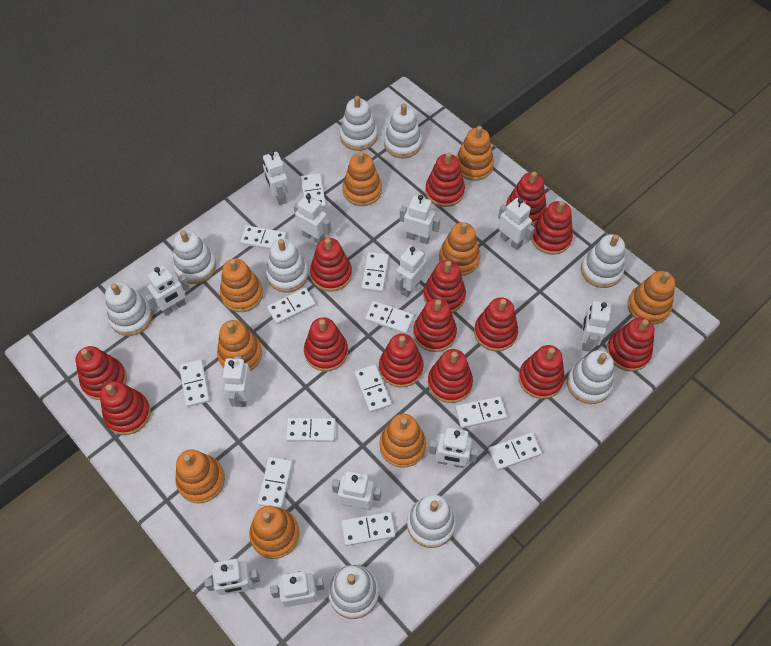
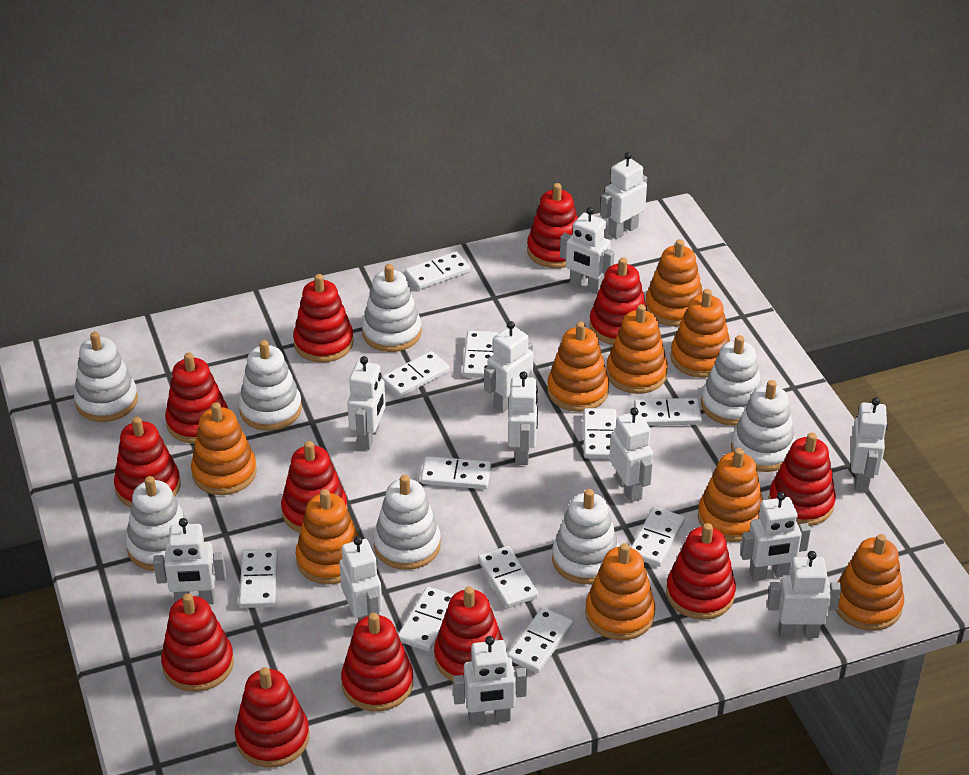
red stacking toy: [75,346,127,400] [100,381,151,435] [304,317,348,371] [310,238,352,292] [379,334,424,388] [413,298,457,352] [423,260,466,313] [425,152,465,207] [428,349,473,403] [474,297,518,351] [506,171,546,225] [518,345,565,399] [531,201,573,255] [606,317,655,371] = 14 -> [114,417,181,508] [161,593,234,692] [165,352,228,444] [235,667,309,768] [281,441,348,533] [293,274,354,362] [341,613,413,711] [434,587,503,681] [527,183,578,268] [589,258,647,345] [666,523,736,620] [769,432,836,526] = 12
white domino: [179,360,210,407] [240,226,286,249] [257,457,293,508] [267,288,316,324] [286,418,335,442] [300,173,326,208] [341,512,395,546] [354,364,391,413] [361,252,389,292] [365,301,414,334] [455,396,507,428] [488,432,542,470] = 12 -> [239,549,278,608] [382,351,450,397] [398,586,453,651] [405,251,470,290] [421,456,491,489] [463,331,498,378] [478,546,538,608] [507,607,573,673] [583,408,616,459] [631,507,685,567] [634,398,702,426] = 11
white stacking toy: [105,282,153,336] [173,230,216,284] [266,239,308,293] [328,565,379,619] [340,96,377,151] [384,104,422,159] [407,494,456,548] [567,350,614,404] [581,234,625,288] = 9 -> [74,332,138,422] [126,476,189,571] [239,340,302,431] [362,264,421,352] [373,475,441,570] [552,489,619,584] [701,335,762,426] [731,380,796,472] = 8

